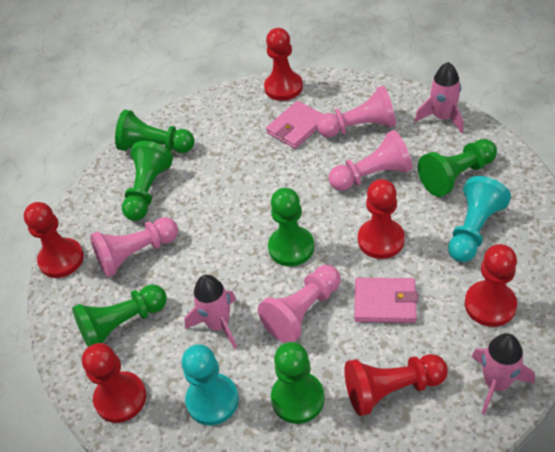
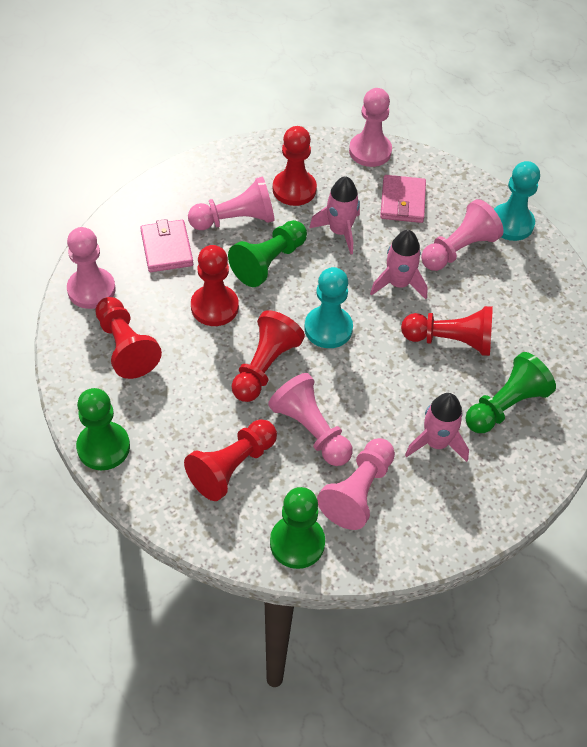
green pawn: [72,284,167,347] [115,110,194,153] [122,141,173,221] [268,188,314,266] [271,342,325,424] [418,139,497,197] = 6 -> [76,388,130,470] [228,220,307,287] [270,487,325,569] [465,352,556,433] = 4
pink pawn: [90,217,178,277] [258,265,341,343] [317,86,396,137] [329,130,412,191] = 4 -> [67,227,115,309] [188,176,275,230] [268,373,353,466] [317,438,395,530] [349,88,392,167] [421,199,504,271] = 6

